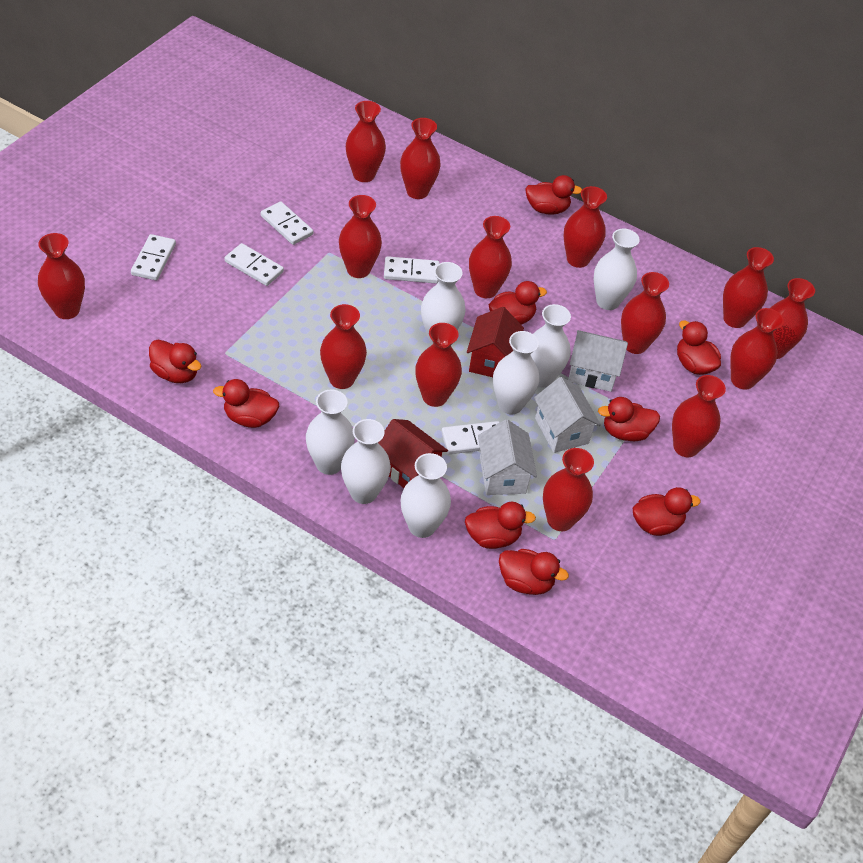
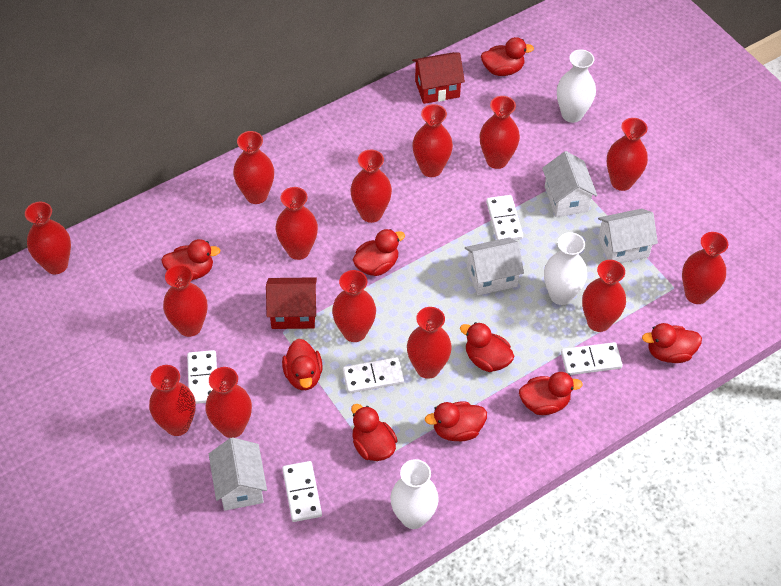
white house: [478,419,537,495] [534,377,601,453] [568,330,628,392] = 3 -> [209,437,267,511] [465,237,524,295] [542,151,598,217] [598,209,658,263] = 4
white vase: [306,389,355,475] [341,419,391,504] [400,453,451,538] [421,262,466,343] [493,331,539,414] [530,304,571,387] [594,228,639,310] = 7 -> [390,459,439,529] [544,232,587,305] [557,50,596,123] = 3

